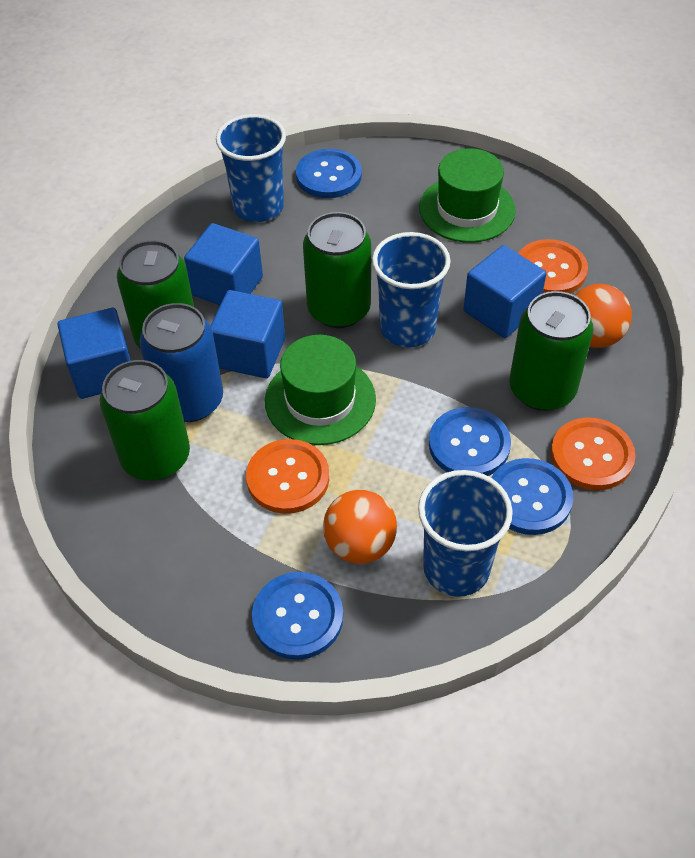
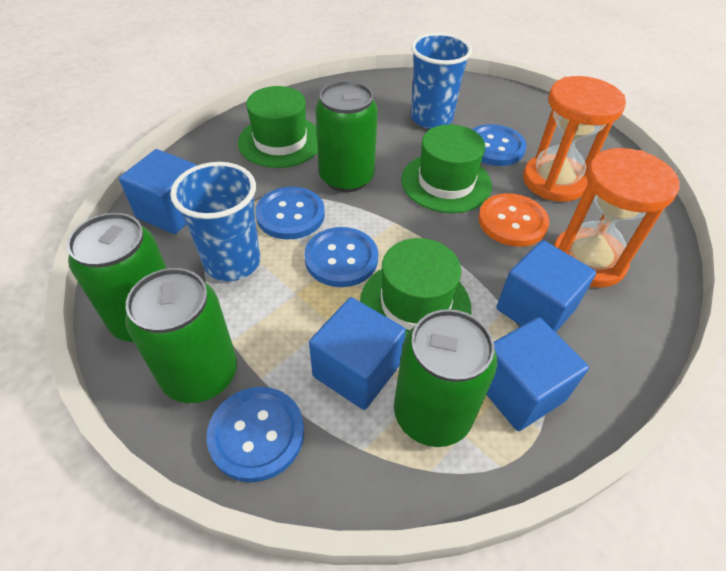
blue can: [139,303,223,422] = 1 -> none = 0
blue cup: [216,114,286,222] [372,232,451,347] [418,470,513,597] = 3 -> [170,162,260,281] [411,33,472,129] = 2
green hat: [265,335,376,445] [419,148,516,243] = 2 -> [238,86,318,168] [360,238,471,337] [401,125,492,213] = 3
orange ball: [323,490,397,564] [575,284,632,348] = 2 -> none = 0
orange button: [246,439,329,514] [518,239,588,294] [551,418,636,490] = 3 -> [478,193,549,247] = 1
orange hourglass: none = 0 -> [523,76,626,202] [553,148,680,288] = 2

